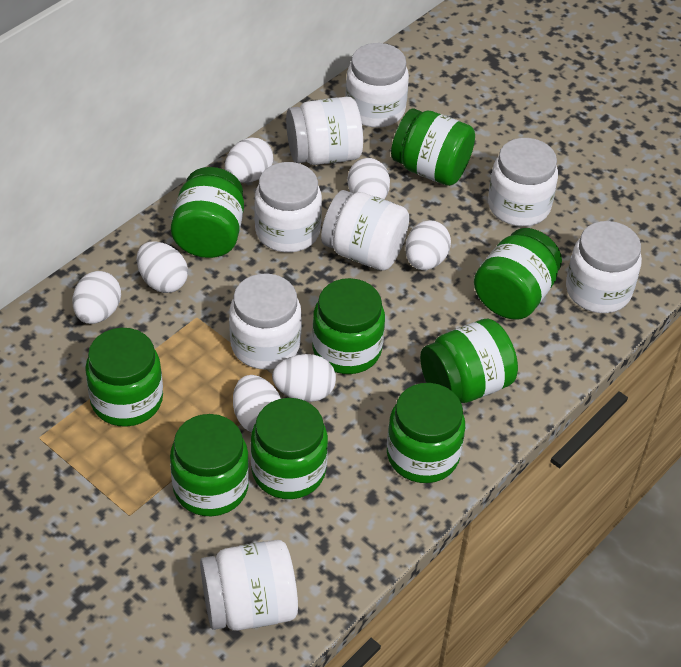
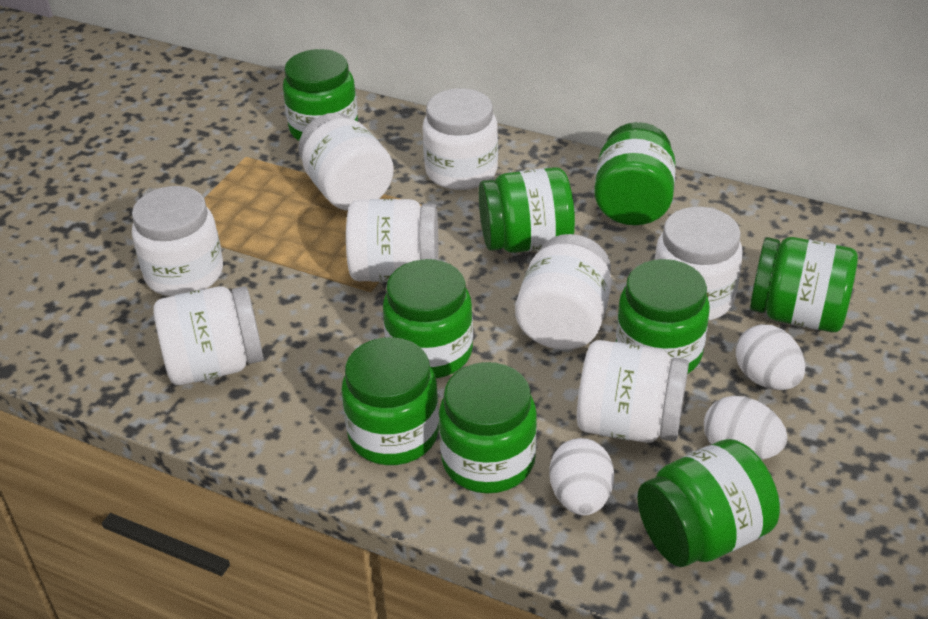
white egg: [72,271,121,324] [137,241,188,293] [225,137,273,183] [233,375,281,433] [272,354,336,402] [347,158,390,199] [405,220,451,270] = 7 -> [549,438,614,515] [704,396,788,460] [735,324,805,390] = 3

